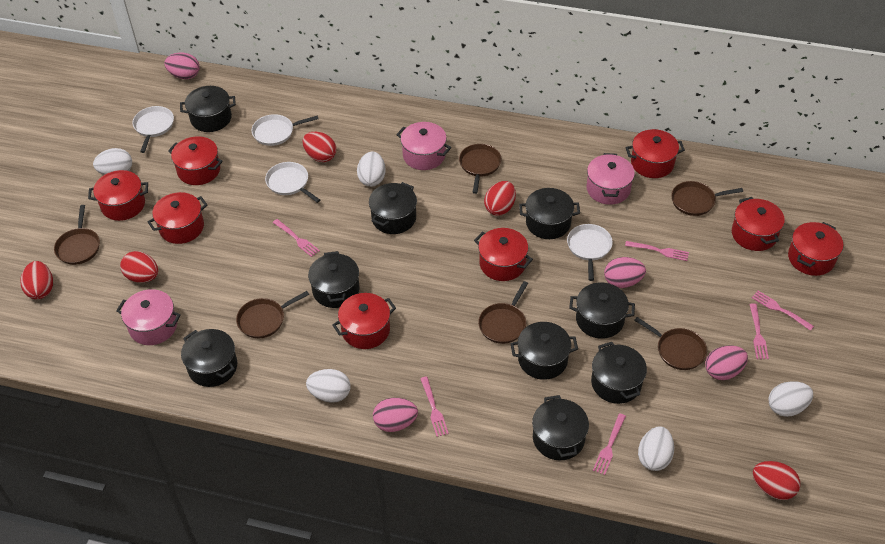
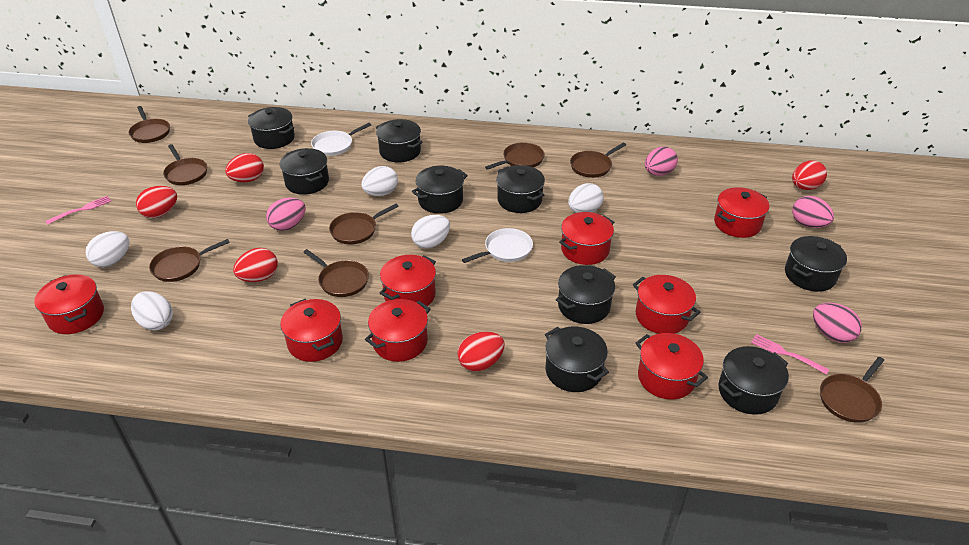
brown pan: [54,205,100,265] [236,291,309,338] [459,144,501,194] [478,281,528,344] [634,317,707,370] [671,181,743,216] = 6 -> [128,106,170,143] [149,239,230,282] [163,144,207,185] [303,249,369,297] [329,204,399,244] [485,142,545,170] [570,143,626,178] [820,357,884,423] = 8
pink fork: [273,219,320,257] [420,376,449,437] [593,413,626,475] [625,241,689,261] [749,303,769,359] [752,291,814,331] = 6 -> [45,196,111,225] [751,334,829,375] = 2
pink pot: [116,289,181,345] [396,122,451,170] [586,153,635,205] = 3 -> none = 0
white pan: [132,106,174,153] [251,114,318,146] [265,162,320,203] [567,224,613,281] = 4 -> [311,123,371,156] [462,228,533,263] = 2

